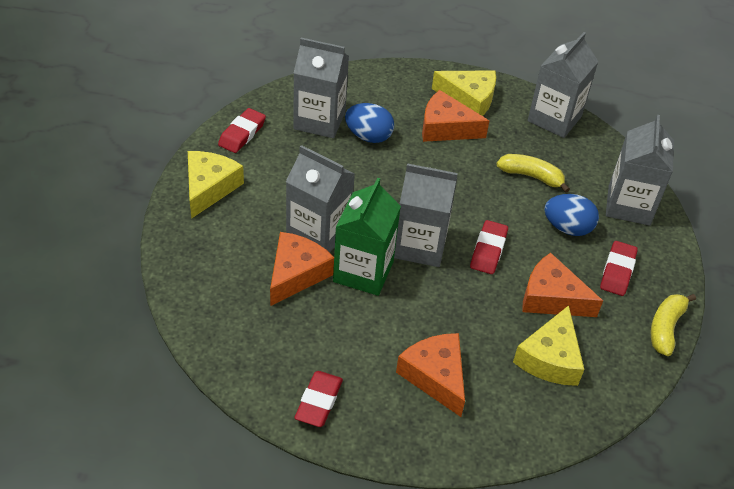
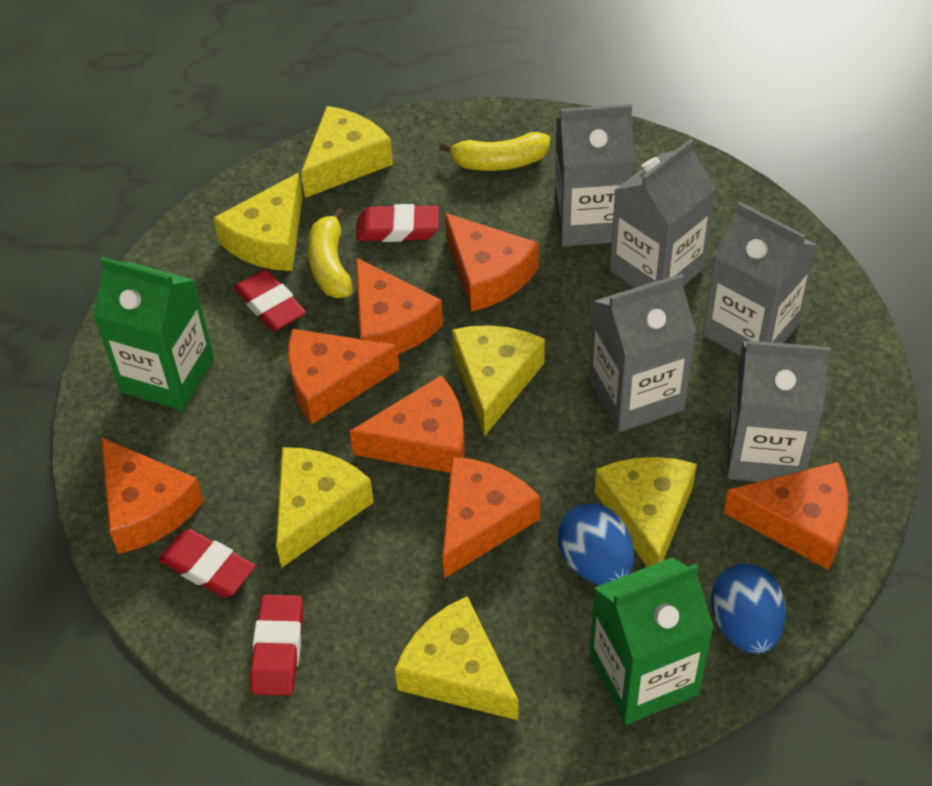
green carton: [333,178,401,296] = 1 -> [93,257,214,411] [590,557,714,725] = 2
orange cheese: [270,232,334,306] [396,333,465,417] [422,90,489,142] [522,253,603,317] = 4 -> [101,437,204,554] [288,329,400,424] [350,375,465,473] [356,258,443,354] [442,457,540,578] [445,213,539,312] [723,462,848,569] = 7
yellow cheese: [188,151,244,219] [432,70,496,116] [513,305,585,386] = 3 -> [213,173,303,271] [276,447,374,568] [301,106,393,198] [395,596,519,721] [452,325,545,436] [595,457,697,567] = 6

